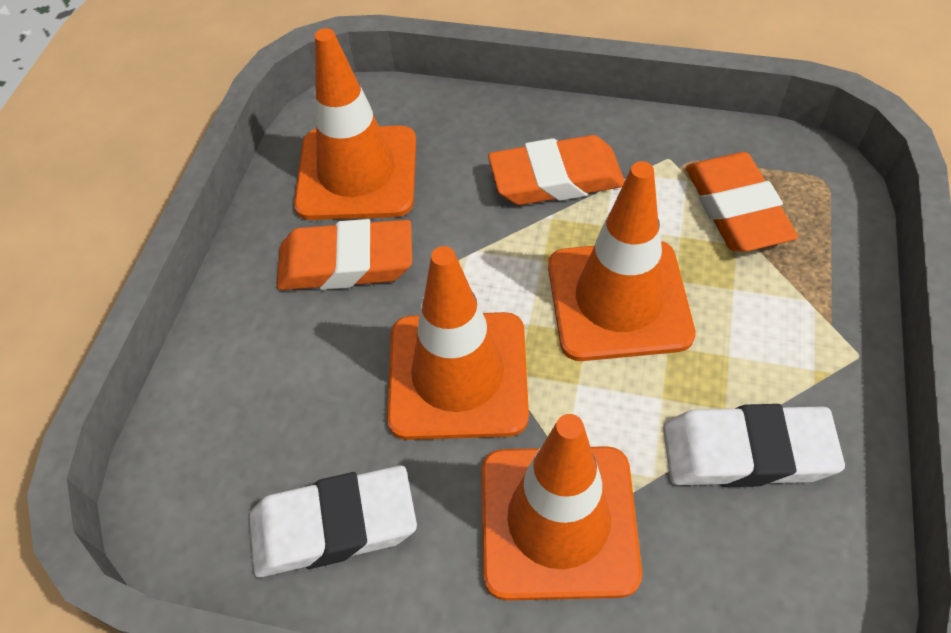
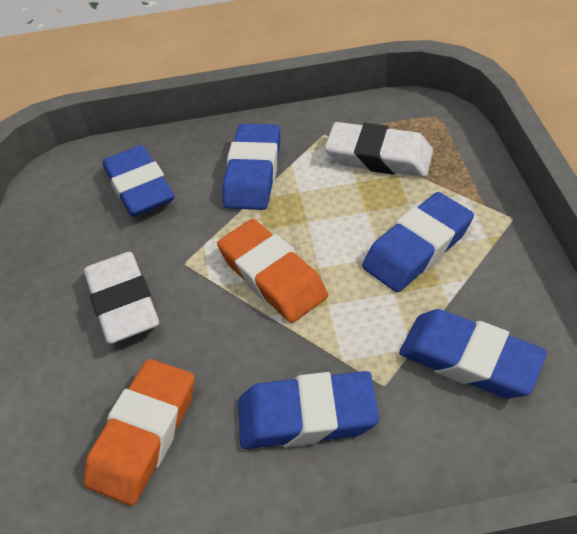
blue eraser: none = 0 -> [103,145,174,217] [222,124,280,210] [238,371,379,449] [362,192,474,292] [399,309,547,399] = 5
orange eraser: [277,219,412,290] [488,135,625,205] [686,152,798,252] = 3 -> [83,359,195,506] [217,219,328,323] = 2
orange traffic cone: [294,28,416,220] [387,246,529,440] [482,414,642,601] [548,161,696,361] = 4 -> none = 0

